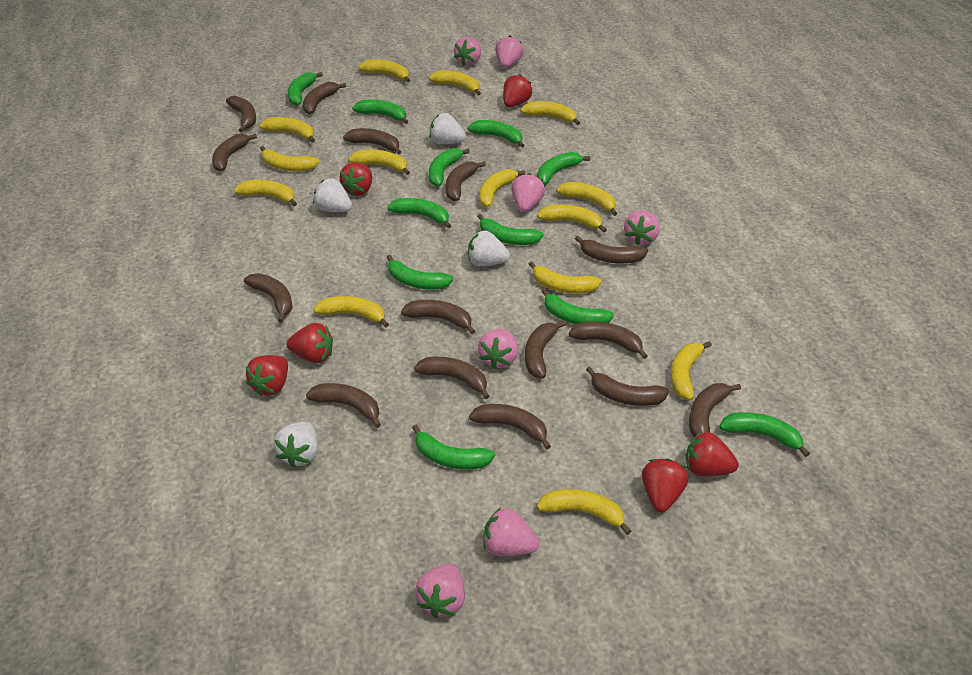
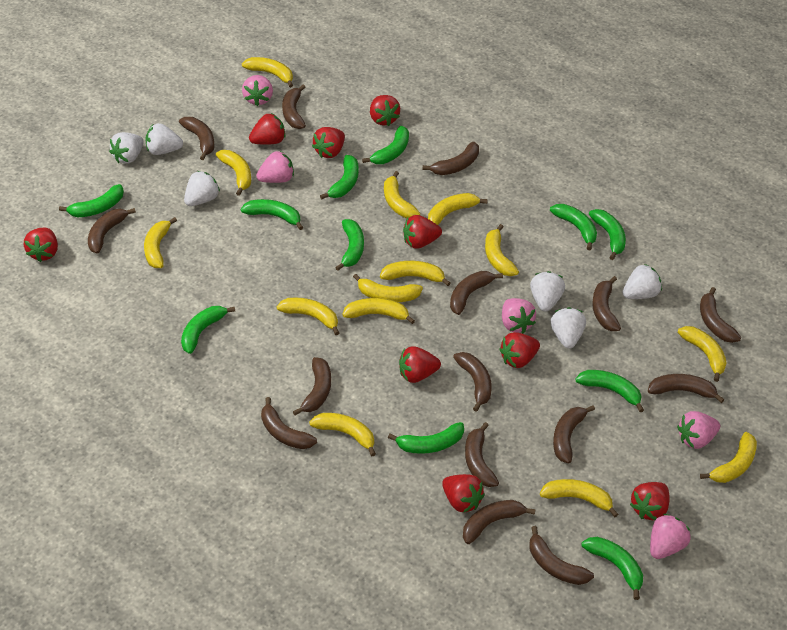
pink strawberry: [415,563,465,618] [454,37,481,66] [478,329,518,369] [483,507,539,556] [496,36,523,68] [511,173,545,212] [624,210,660,246] = 7 -> [242,75,273,106] [256,151,294,183] [502,298,536,333] [650,514,691,559] [677,411,720,449] = 5
red strawberry: [246,355,288,396] [286,323,333,363] [339,163,372,196] [503,74,532,107] [642,458,688,512] [686,431,739,476] = 6 -> [24,228,58,262] [249,113,285,145] [312,127,345,158] [370,95,400,126] [399,346,441,383] [403,215,442,249] [442,474,485,513] [499,332,540,368] [630,482,670,520] = 9
white strawberry: [274,422,318,468] [313,178,352,212] [430,113,466,144] [468,231,510,266] = 4 -> [109,132,144,164] [145,123,183,155] [184,171,220,206] [530,271,565,312] [550,307,586,349] [622,264,662,299] = 6

